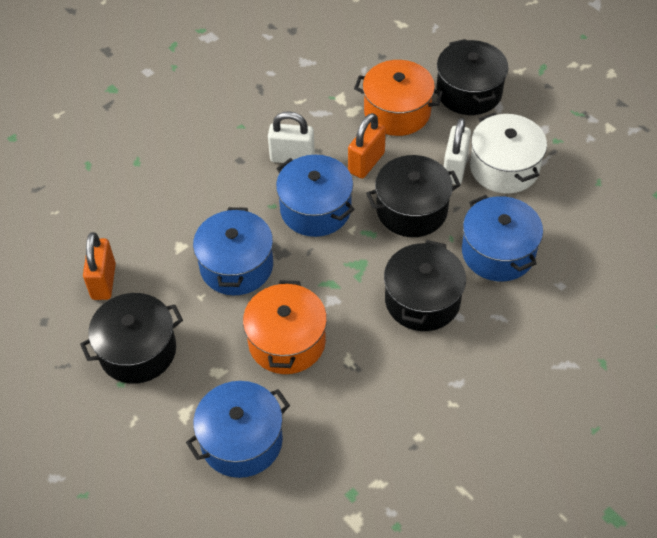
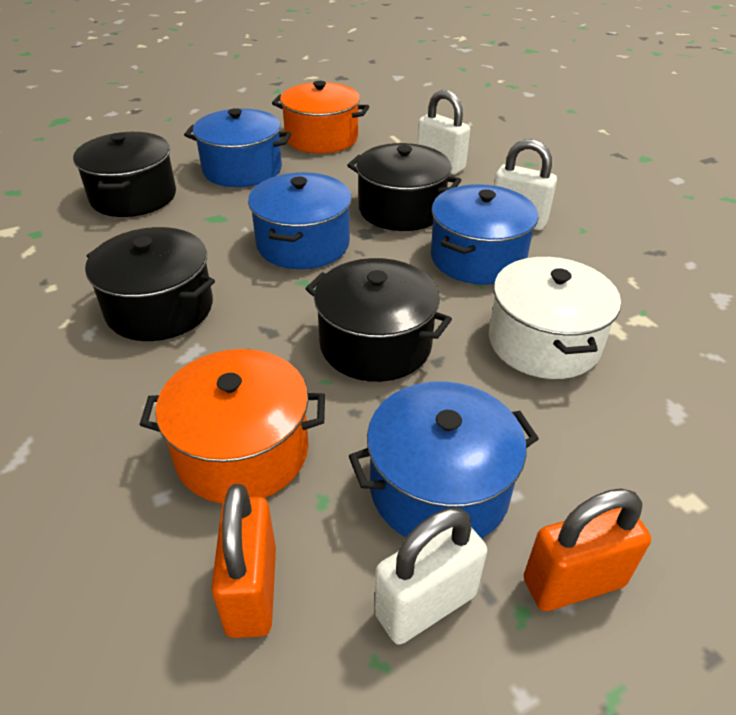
white padlock: [268,111,315,163] [444,118,471,185] = 2 -> [374,508,487,645] [417,90,470,175] [494,139,557,230] = 3

